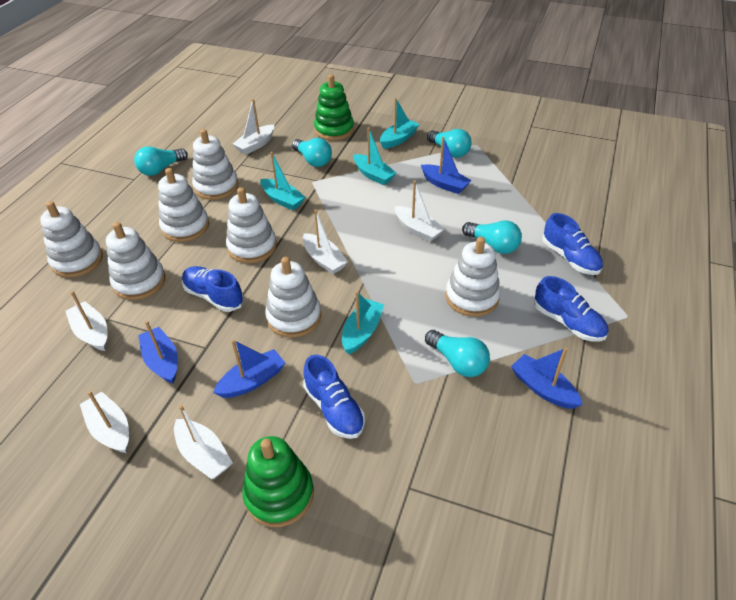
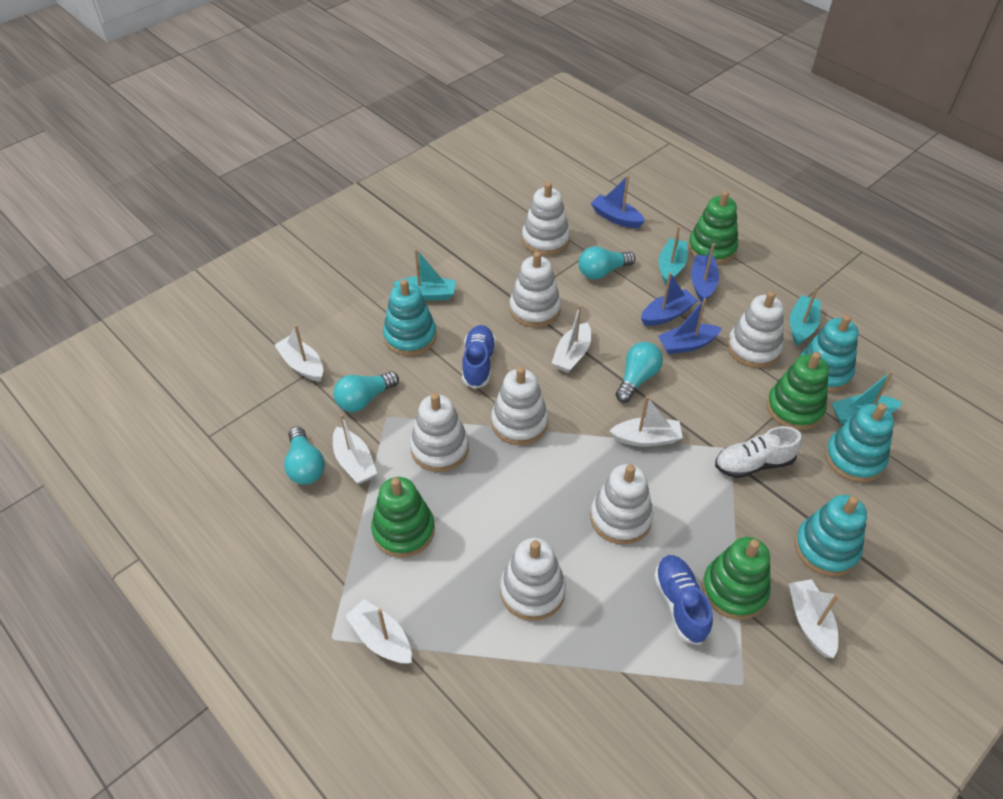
blue shoe: [182,266,244,312] [303,355,365,439] [534,276,608,342] [542,213,603,275] = 4 -> [462,325,496,389] [654,555,713,645] = 2
green stacking toy: [242,436,314,527] [314,74,354,140] = 2 -> [371,477,435,558] [688,191,738,265] [702,537,771,620] [767,352,829,430] = 4
turquoise light bulb: [134,146,188,176] [292,138,332,167] [425,330,490,377] [427,129,472,158] [462,220,522,254] = 5 -> [284,426,325,485] [333,371,399,412] [578,246,636,280] [616,342,663,403] = 4
turquoise stacking toy: none = 0 -> [383,279,437,356] [795,495,867,576] [800,315,858,392] [825,403,894,482] = 4
white shoe: none = 0 -> [715,426,802,478] = 1

